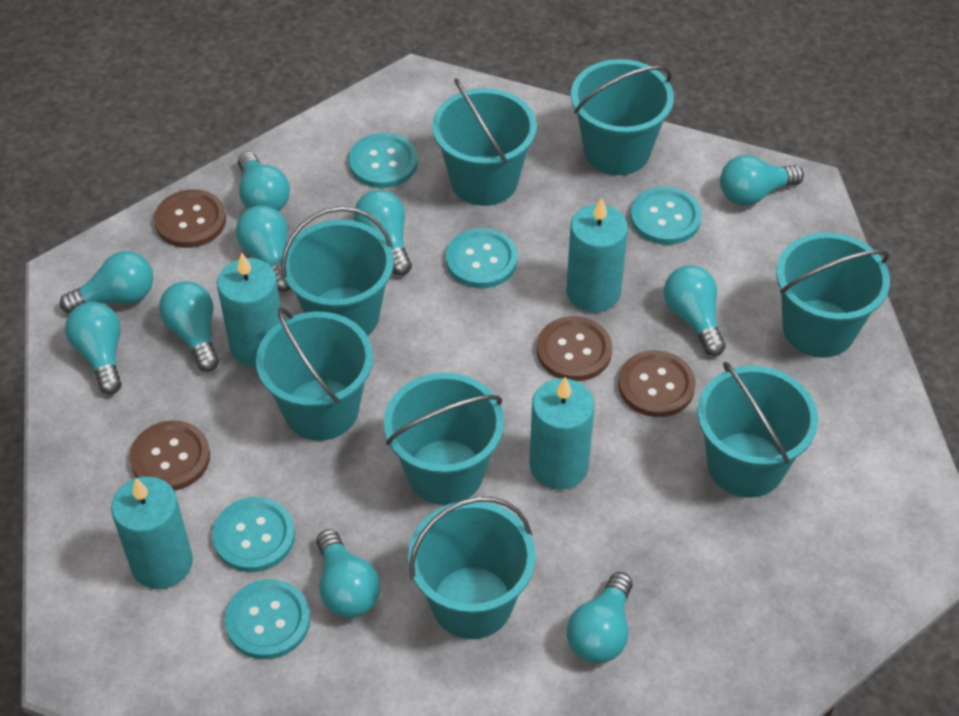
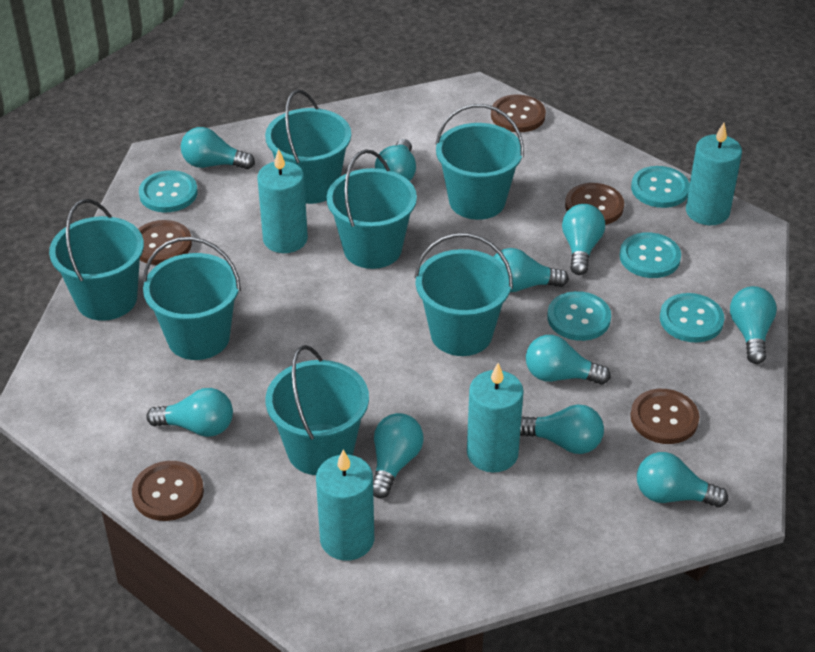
brown button: [129,421,210,491] [154,189,226,248] [537,316,612,381] [618,350,696,417] = 4 -> [132,461,204,521] [138,220,192,265] [491,94,546,132] [565,183,624,225] [631,389,699,444] = 5
turquoise bucket: [256,307,373,441] [281,206,394,336] [384,373,504,505] [408,497,536,639] [432,79,537,206] [571,59,674,175] [698,361,818,498] [776,232,890,358] = 8 -> [49,199,144,321] [143,237,241,360] [265,90,351,204] [265,345,369,475] [327,149,417,269] [414,233,513,356] [435,104,524,220] = 7

